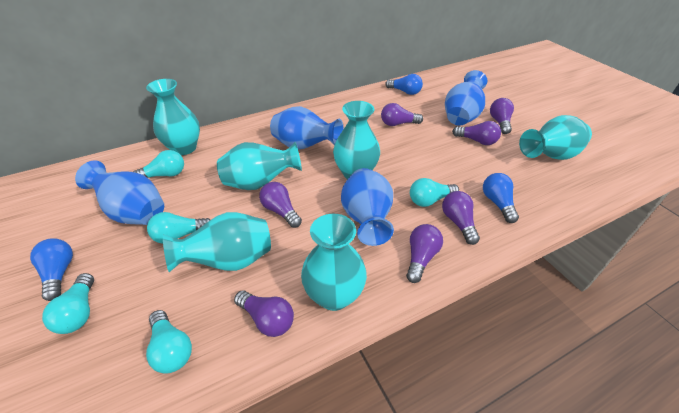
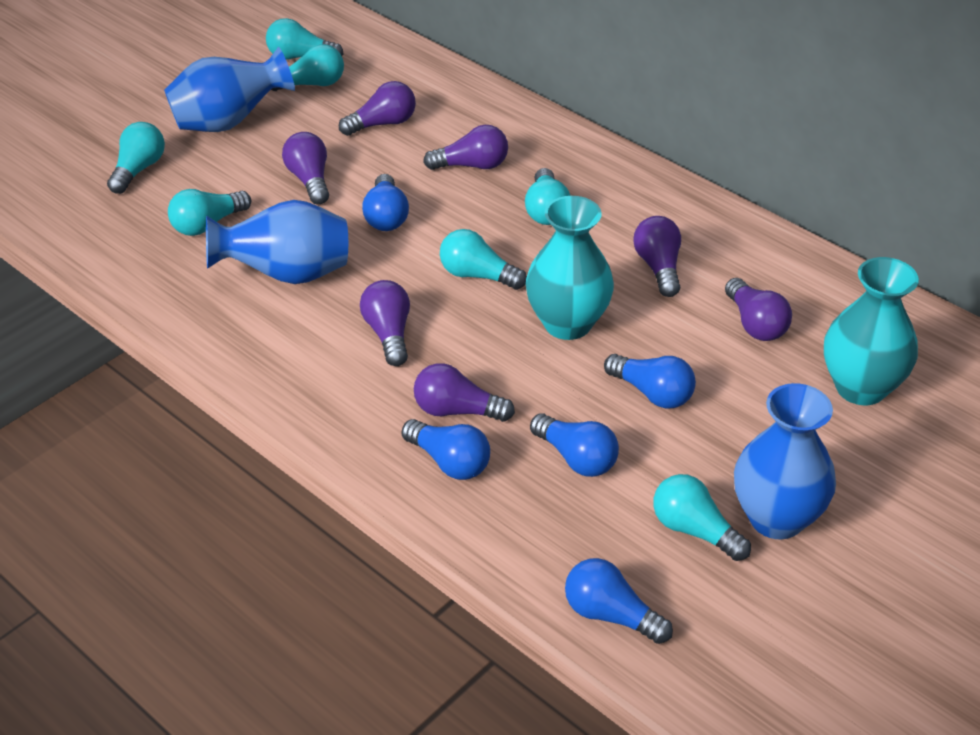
blue light bulb: [30,238,73,301] [385,74,423,95] [483,173,519,223] = 3 -> [362,174,409,231] [402,419,490,480] [530,414,619,477] [565,558,673,644] [604,354,696,409] = 5
blue vase: [75,161,164,225] [270,106,344,150] [341,168,394,246] [445,70,487,126] = 4 -> [164,47,295,132] [206,200,348,284] [734,383,836,539] = 3
turquoise light bulb: [42,273,94,334] [133,150,184,178] [146,310,192,374] [147,212,210,244] [410,178,459,207] = 5 -> [107,122,165,194] [168,189,251,236] [266,18,344,59] [271,44,344,91] [440,229,527,290] [525,168,571,225] [653,474,751,561] = 7
turquoise vase: [146,79,200,155] [163,212,271,272] [217,142,302,190] [301,214,367,311] [333,101,380,179] [519,115,592,160] = 6 -> [526,196,614,340] [824,257,919,405] = 2

